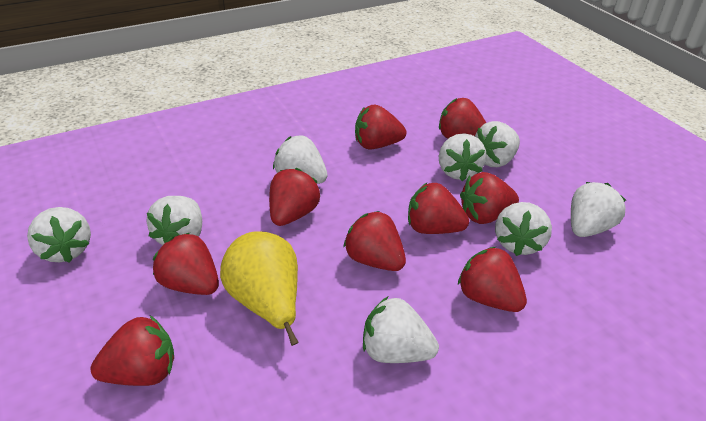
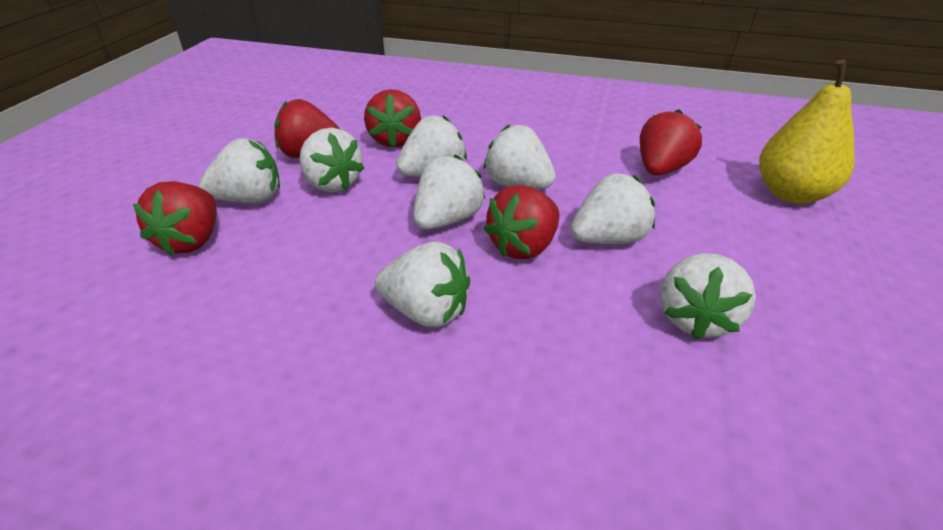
red strawberry: [90,315,174,386] [153,233,219,295] [269,168,320,226] [343,211,406,271] [355,104,406,150] [408,183,469,234] [439,98,486,139] [458,246,527,312] [460,172,519,224] = 9 -> [133,181,216,256] [274,99,340,158] [364,89,421,148] [484,185,559,259] [640,110,702,176] = 5

